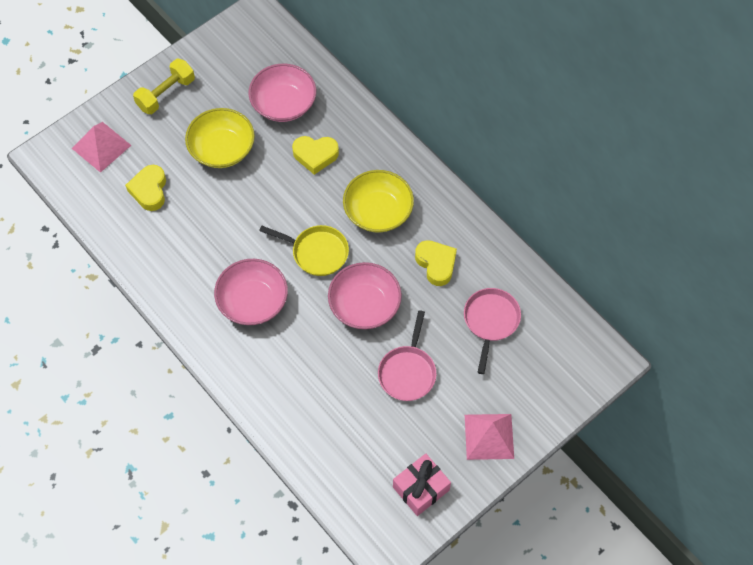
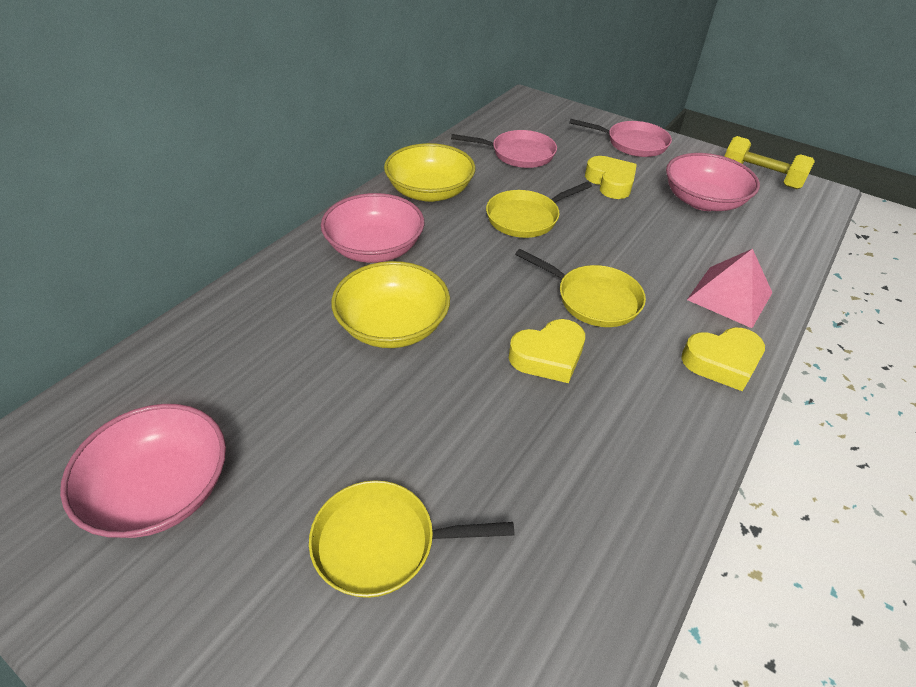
pink gift: [393,454,451,516] = 1 -> none = 0
pink pyramid: [72,122,131,173] [465,414,514,460] = 2 -> [687,249,772,328] = 1
yellow pan: [259,225,349,276] = 1 -> [309,480,515,598] [486,181,592,238] [515,249,646,327] = 3

